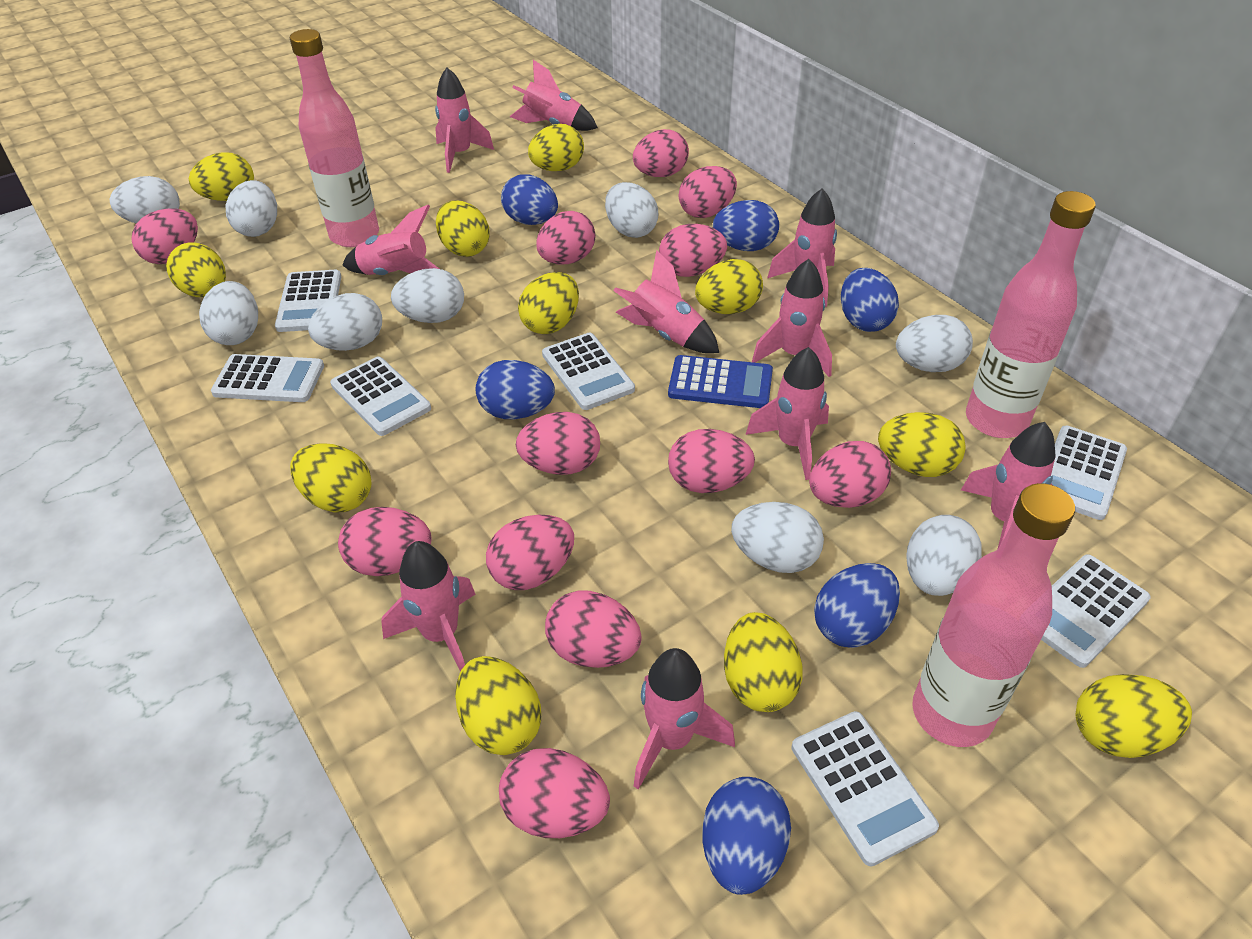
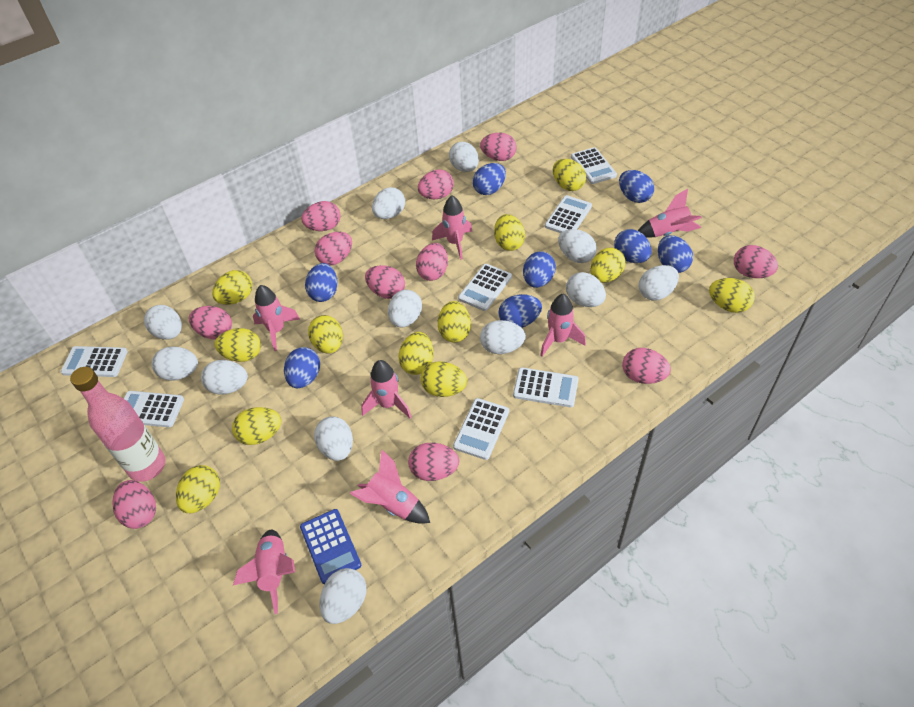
blue egg: [476,360,555,419] [501,175,558,225] [703,777,791,895] [713,200,779,251] [814,563,900,648] [841,268,899,332] = 6 -> [284,347,320,388] [305,263,338,302] [473,163,506,195] [498,294,542,328] [523,251,556,288] [614,229,651,263] [619,170,654,203] [658,235,693,273] = 8
pink bottle: [290,29,379,247] [912,483,1075,747] [966,191,1096,438] = 3 -> [70,367,166,482] = 1
pink egg: [131,209,198,264] [338,507,431,576] [486,515,574,590] [499,748,610,838] [516,412,600,475] [536,211,595,264] [545,591,642,668] [633,129,689,177] [659,224,727,277] [668,429,755,493] [678,166,737,218] [809,441,891,508] = 12 -> [112,480,156,529] [189,306,232,339] [301,201,341,231] [315,232,352,266] [365,265,405,299] [408,443,459,481] [416,243,448,281] [418,169,454,199] [480,133,516,161] [622,348,671,384] [734,245,778,278] = 11
pink rocket: [342,205,439,275] [381,541,475,671] [435,67,494,173] [510,60,598,131] [613,250,719,353] [634,648,735,789] [746,347,829,480] [752,259,832,377] [767,188,837,307] [961,422,1056,548] = 10 -> [233,529,295,614] [253,285,300,351] [350,450,430,524] [361,360,411,418] [432,195,472,260] [540,294,586,356] [638,189,702,238] = 7
white egg: [110,176,180,223] [199,281,258,345] [225,180,277,237] [308,293,382,351] [391,268,464,323] [605,182,659,238] [731,502,824,573] [896,315,973,372] [906,515,982,596] = 9 -> [144,305,182,340] [152,346,198,381] [201,360,248,394] [314,417,353,461] [320,568,366,624] [372,187,405,219] [388,289,422,327] [449,142,479,172] [480,320,526,354] [558,229,597,263] [566,272,606,307] [639,265,679,301] = 12
yellow egg: [166,242,226,297] [189,152,254,201] [290,443,372,513] [436,200,489,257] [455,656,541,755] [518,272,579,334] [528,124,584,171] [695,259,763,314] [724,612,803,712] [878,412,966,477] [1076,674,1192,758] = 11 -> [176,465,220,513] [212,270,252,305] [215,328,261,362] [232,407,281,445] [308,315,343,353] [399,332,433,375] [421,361,467,397] [438,301,471,342] [494,214,525,251] [553,159,586,191] [590,248,625,283] [709,278,755,313] = 12

